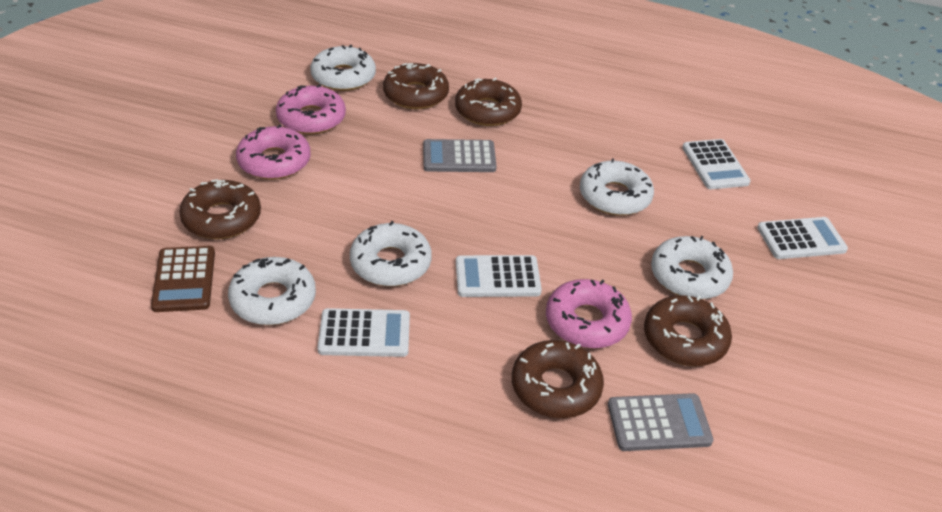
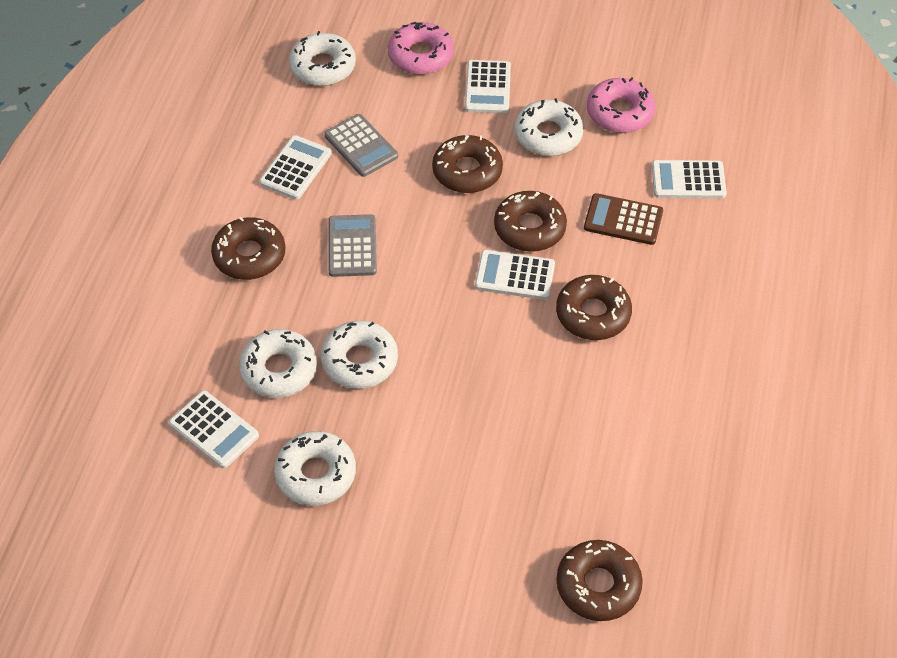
pink donut: [236,124,311,180] [276,84,346,134] [546,279,632,349] = 3 -> [388,22,454,75] [587,77,655,133] = 2
white calculator: [318,308,410,357] [456,255,542,297] [682,139,751,189] [757,217,848,259] = 4 -> [169,391,259,468] [259,135,332,200] [465,60,511,114] [475,250,555,300] [652,160,727,199] = 5

